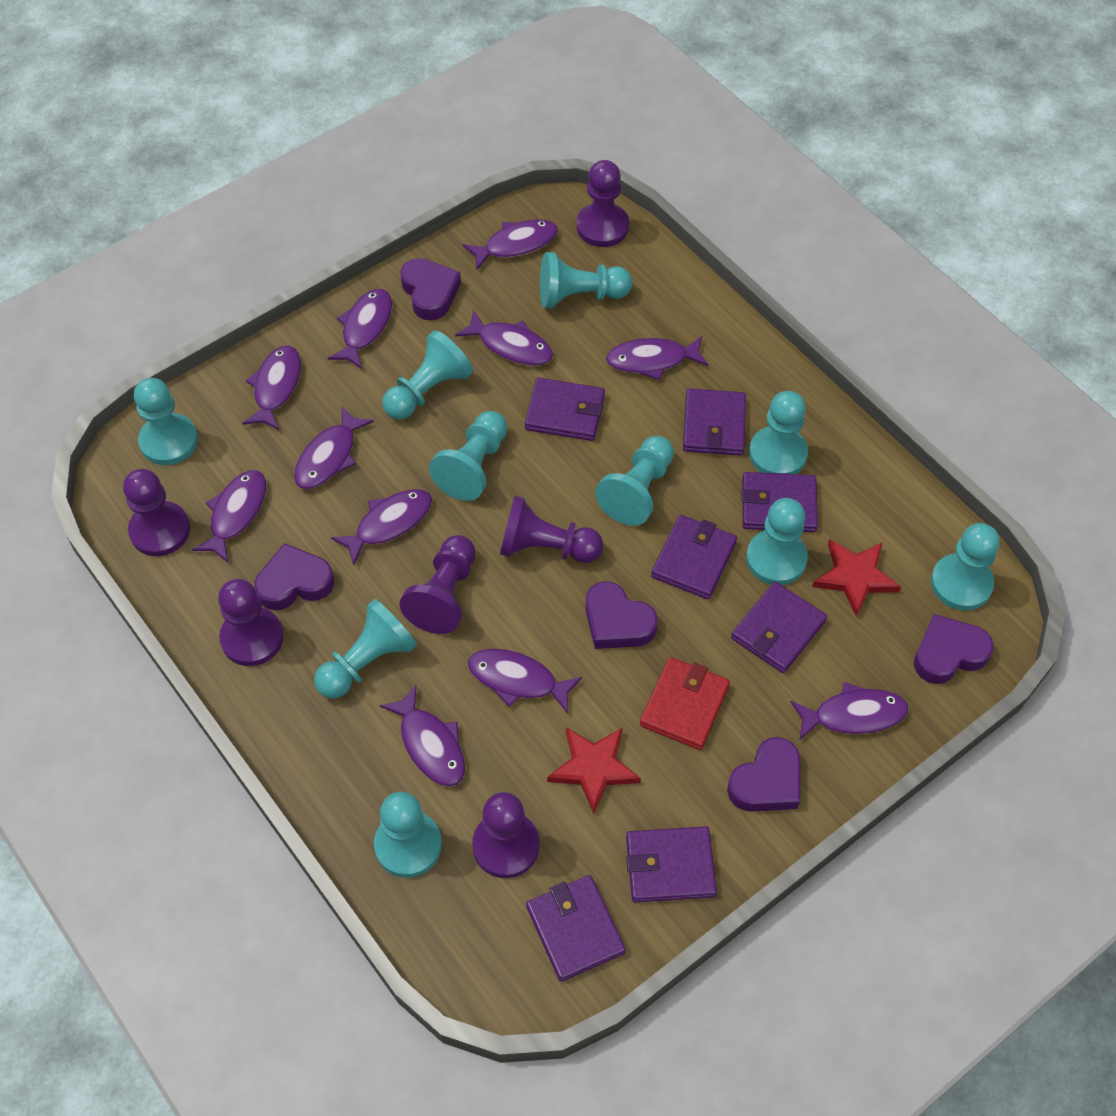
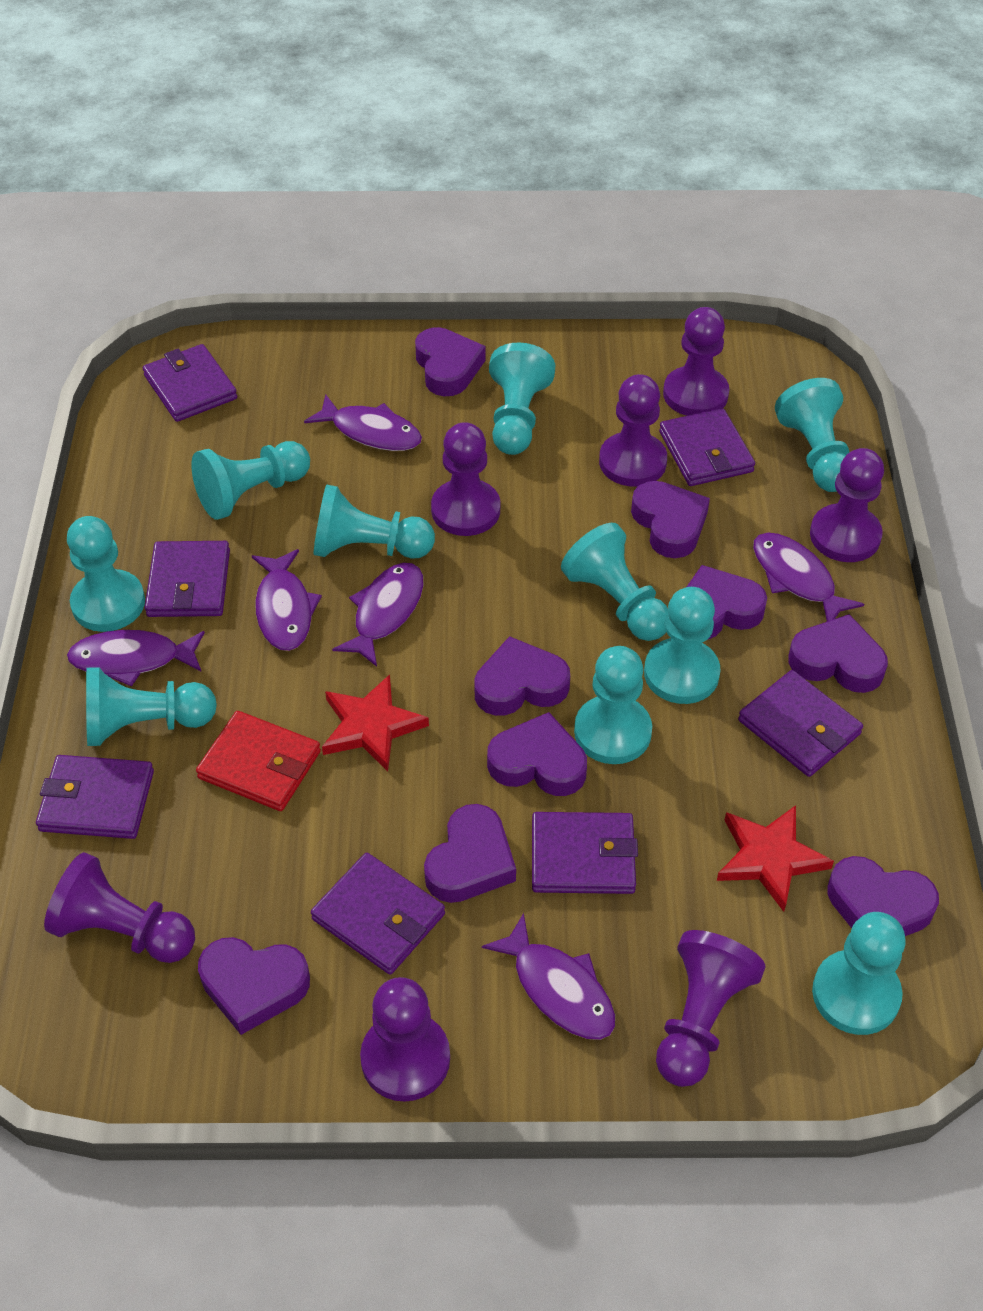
purple fish: [192,470,266,563] [242,346,301,430] [294,406,374,489] [327,289,392,369] [331,489,432,565] [380,685,465,787] [455,310,553,365] [463,219,558,270] [468,649,582,714] [606,336,708,380] [791,682,908,740] = 11 -> [67,630,205,686] [252,549,322,651] [304,394,422,451] [332,563,423,667] [482,913,615,1040] [753,533,864,621] = 6
purple heart: [254,543,334,610] [400,258,461,321] [585,581,658,649] [727,737,800,812] [914,614,994,684] = 5 -> [198,937,310,1035] [415,327,485,396] [424,804,516,903] [474,636,570,716] [487,712,587,796] [631,481,710,558] [687,565,767,640] [788,614,888,693] [828,856,939,936] = 9
purple pawn: [123,469,190,556] [218,579,284,666] [400,535,476,634] [472,792,540,878] [500,496,603,563] [576,160,629,247] = 6 -> [44,852,195,963] [360,977,450,1102] [431,422,500,536] [599,374,667,487] [656,930,766,1087] [663,307,729,416] [810,448,884,562] = 7

